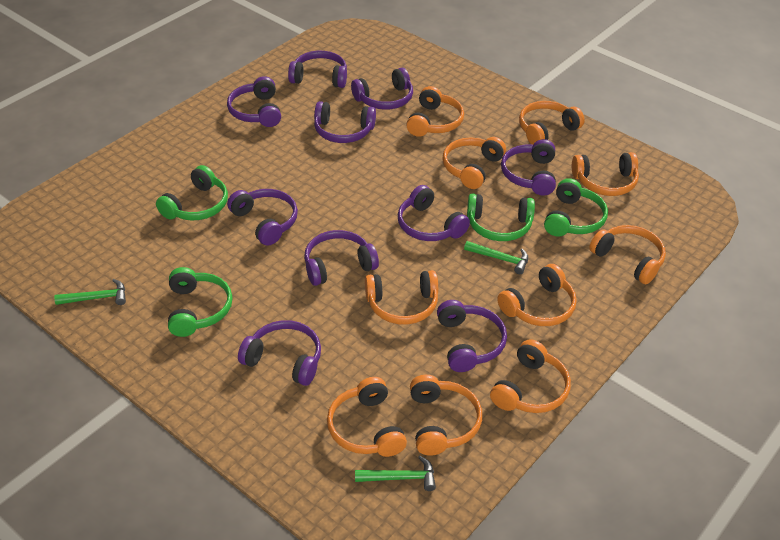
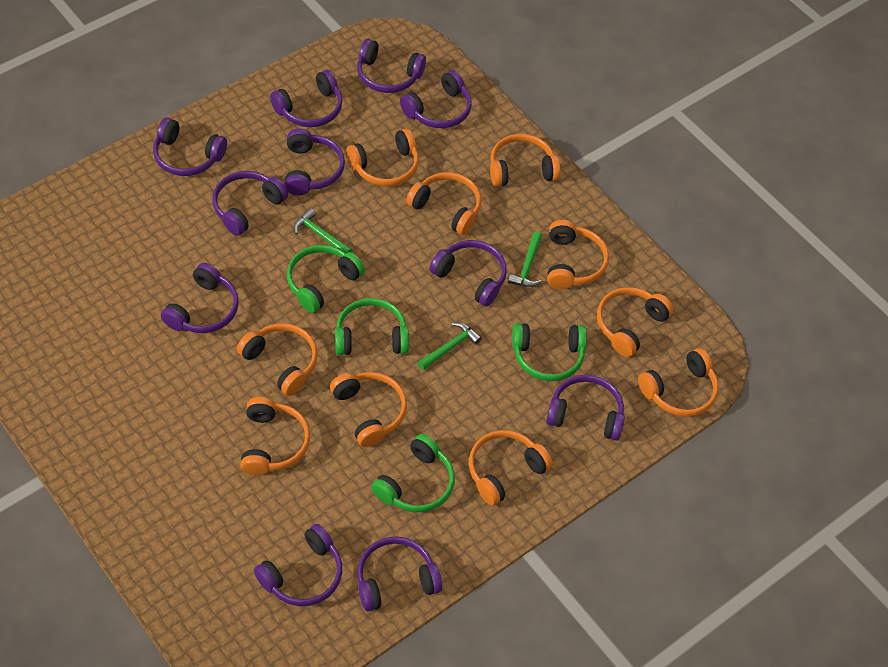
purple headphones: [227,76,281,127] [227,189,298,246] [238,320,321,386] [288,51,347,88] [304,230,379,286] [314,101,376,143] [351,68,413,110] [398,185,470,241] [437,300,507,372] [501,139,556,196] = 10 -> [153,117,227,176] [161,263,239,333] [212,171,288,236] [254,524,342,606] [270,70,342,127] [285,128,345,195] [357,39,426,93] [357,536,442,611] [400,70,472,128] [429,240,507,307] [546,375,625,441] = 11

